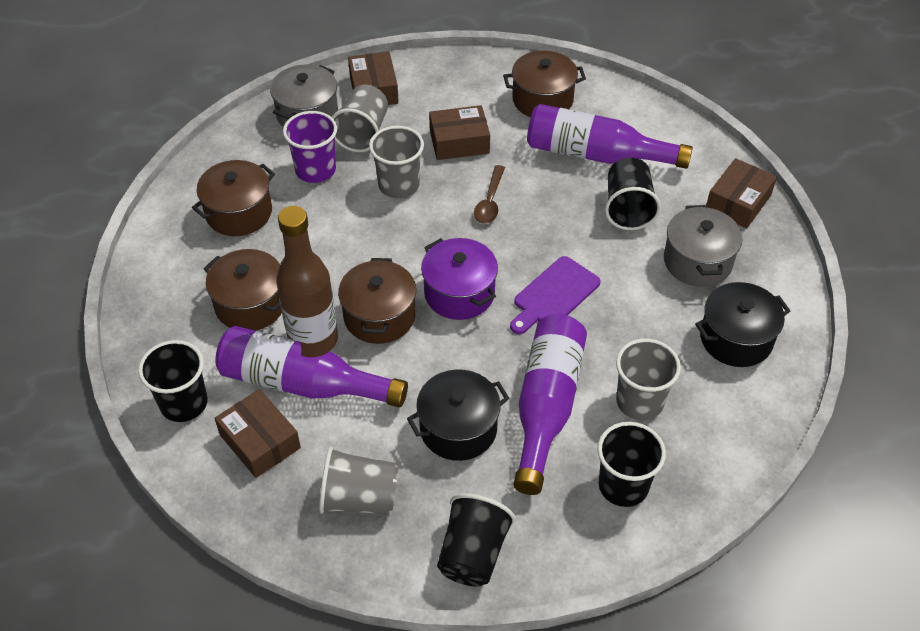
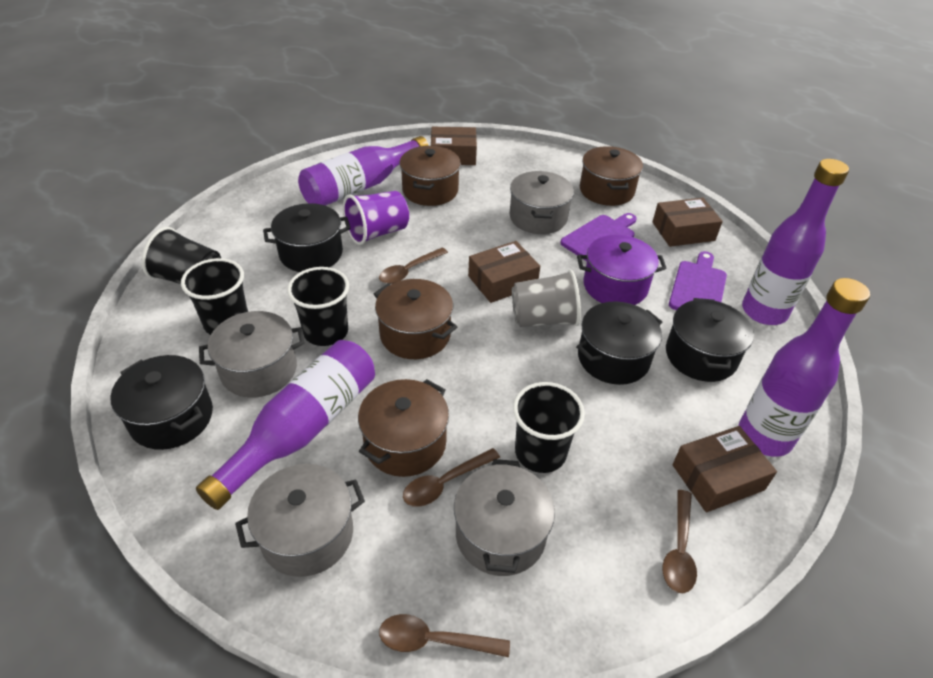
black pot: [407,369,509,461] [695,282,790,367] = 2 -> [110,355,213,450] [263,203,351,272] [576,301,662,385] [666,298,754,382] = 4
brown bottle: [276,206,338,351] = 1 -> none = 0
brown spoon: [474,165,505,224] = 1 -> [379,247,448,284] [379,614,510,657] [403,448,500,507] [662,490,697,593] = 4
grey cup: [319,447,398,515] [332,85,388,152] [369,126,424,198] [616,339,681,420] = 4 -> [512,270,581,327] = 1
grey pot: [270,65,338,127] [664,205,742,287] = 2 -> [199,311,305,398] [235,464,365,577] [454,459,555,576] [509,171,574,234] = 4
purple bottle: [215,326,408,408] [513,314,587,495] [527,104,693,169] = 3 -> [196,340,375,510] [298,136,429,206] [738,278,870,457] [742,159,849,325] = 4
purple cutting board: [510,256,601,334] = 1 -> [560,213,637,261] [669,251,727,310] = 2

